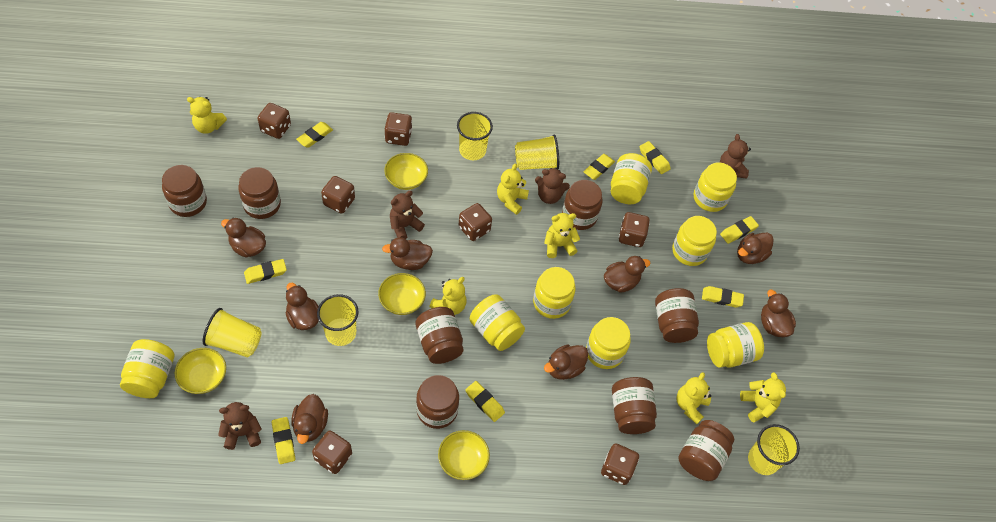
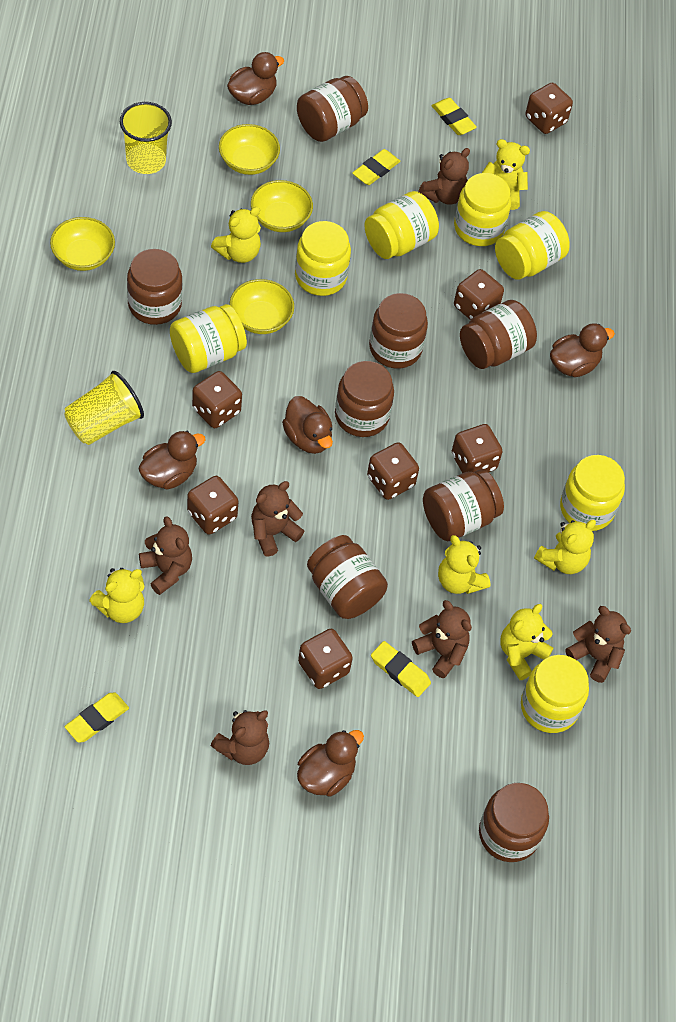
brown duck: [221,217,266,258] [286,283,319,330] [291,394,328,444] [382,237,433,270] [544,344,588,380] [604,256,651,293] [737,233,774,264] [761,290,796,337] = 8 -> [138,431,206,490] [227,52,284,105] [282,396,333,454] [297,730,364,796] [550,323,615,377] = 5
brown teddy bear: [218,402,262,450] [390,190,425,239] [535,168,570,204] [720,134,751,179] = 4 -> [139,516,192,595] [211,710,269,765] [251,481,304,557] [412,600,472,678] [418,148,470,205] [565,606,631,683] = 6
yellow cup: [203,308,261,357] [317,294,359,346] [457,112,493,160] [515,135,559,170] [748,424,800,475] = 5 -> [64,371,144,445] [120,102,172,174] = 2
yellow eraser: [244,259,287,284] [272,417,295,464] [296,122,333,148] [466,381,505,422] [584,154,615,180] [639,141,671,174] [702,286,744,308] [720,216,759,244] = 8 -> [65,693,129,743] [352,149,400,185] [371,641,431,697] [432,98,477,135] = 4
yellow jar: [120,339,174,398] [469,294,525,351] [533,267,575,319] [586,317,631,369] [611,153,652,204] [672,216,717,266] [694,162,737,212] [707,322,764,368] = 8 -> [170,304,247,373] [295,221,351,296] [364,191,439,259] [454,173,511,246] [495,211,570,280] [521,655,589,733] [560,455,625,531] = 7

